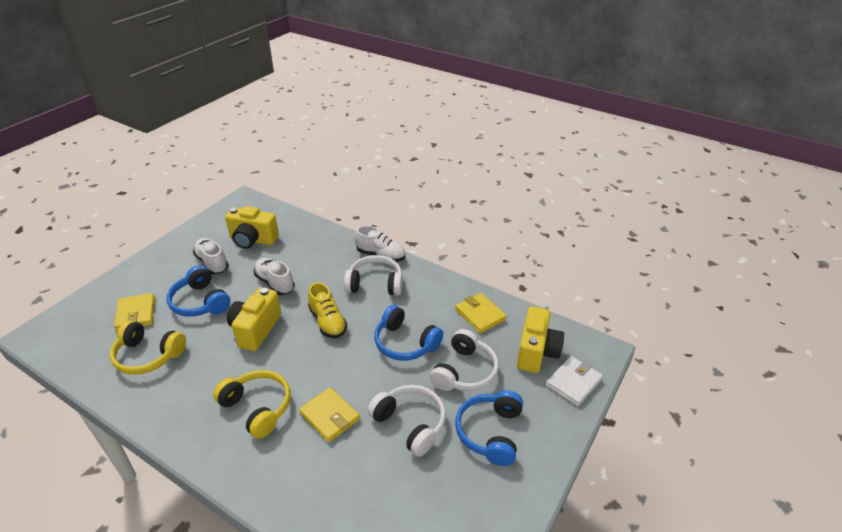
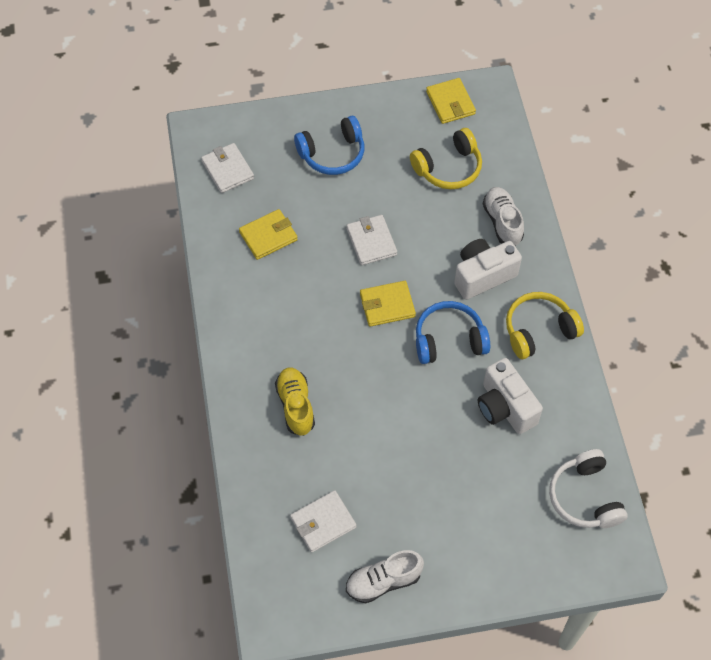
blue headphones: [166,266,230,317] [374,305,443,361] [455,390,523,466] = 3 -> [294,116,364,175] [416,301,490,364] = 2
white camera: none = 0 -> [454,239,522,300] [478,358,543,434] = 2
white headphones: [344,255,403,296] [368,385,446,457] [430,329,499,391] = 3 -> [549,449,628,528] = 1
white shoe: [193,238,229,274] [254,258,295,295] [354,225,406,262] = 3 -> [346,550,424,603] [483,187,524,246] = 2
white wallet: [546,356,603,406] = 1 -> [201,143,254,193] [290,490,356,552] [346,215,397,265] = 3
yellow camera: [225,206,279,249] [227,288,281,351] [517,306,564,373] = 3 -> none = 0

